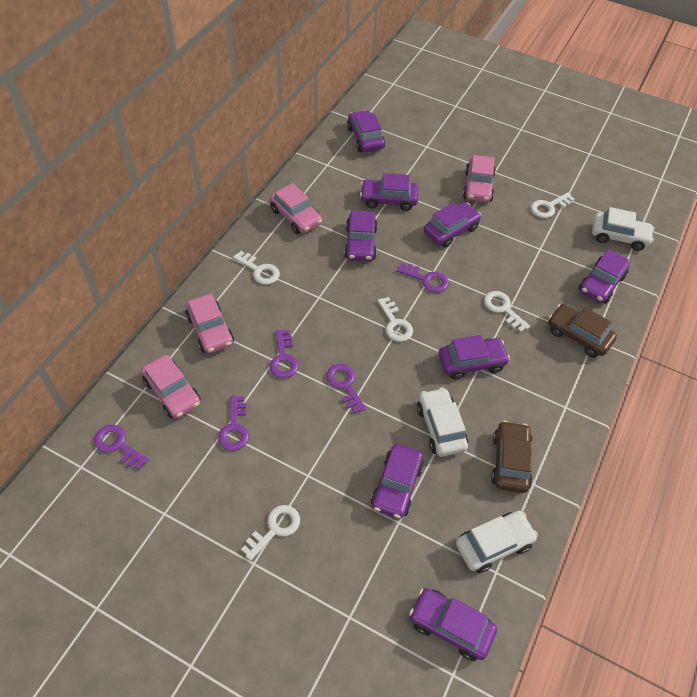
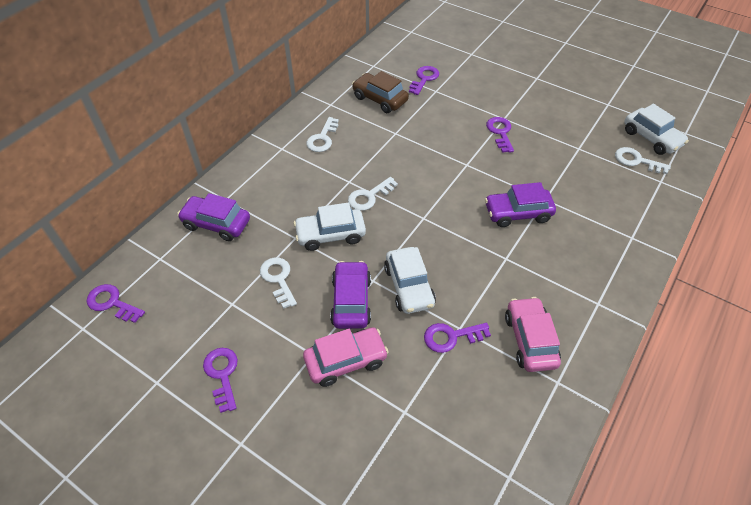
brown car: [491,421,533,493] [548,304,617,358] = 2 -> [352,71,409,113] = 1
pink car: [141,355,201,419] [185,294,234,354] [270,183,322,234] [463,155,496,203] = 4 -> [303,327,389,387] [505,297,561,372] = 2
purple car: [344,211,378,261] [347,110,385,152] [360,173,418,211] [371,444,424,519] [409,588,497,661] [424,202,481,248] [439,335,510,380] [579,249,630,304] = 8 -> [177,193,250,241] [330,261,371,329] [485,182,556,227] = 3
white key: [233,251,280,285] [241,505,300,561] [378,297,413,342] [484,291,530,332] [531,192,574,218] = 5 -> [260,257,297,309] [306,117,339,152] [348,177,398,211] [615,147,671,174] = 4

